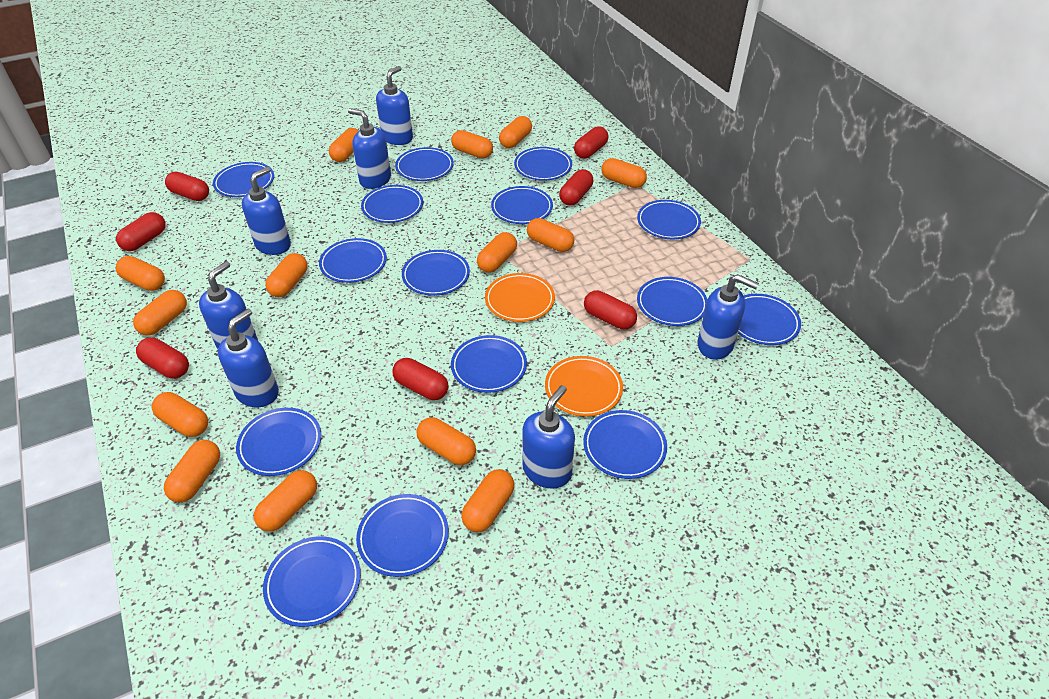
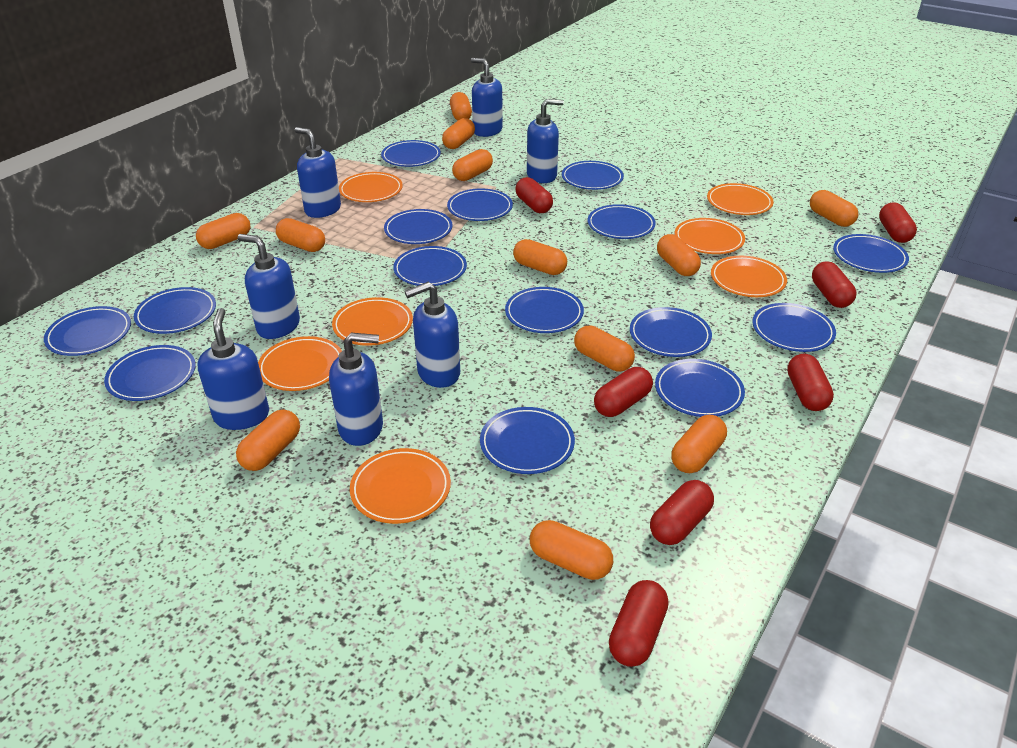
orange capsule: [116,256,165,291] [133,290,187,335] [152,392,208,437] [164,440,220,502] [254,470,317,531] [265,253,308,297] [329,128,359,162] [417,417,476,465] [451,130,493,158] [461,469,514,532] [477,232,517,273] [499,116,532,148] [527,218,574,252] [601,158,647,188] = 14 -> [196,213,251,249] [236,409,300,471] [276,218,325,252] [442,118,475,149] [450,92,472,121] [452,149,493,181] [513,239,567,275] [530,520,613,580] [574,326,635,372] [657,234,701,276] [671,415,727,473] [810,190,858,227] = 12
orange plate: [485,273,555,322] [545,356,623,416] = 2 -> [258,336,342,391] [332,297,413,346] [339,172,403,202] [350,448,451,524] [675,218,745,254] [707,183,774,215] [711,256,787,297] = 7

